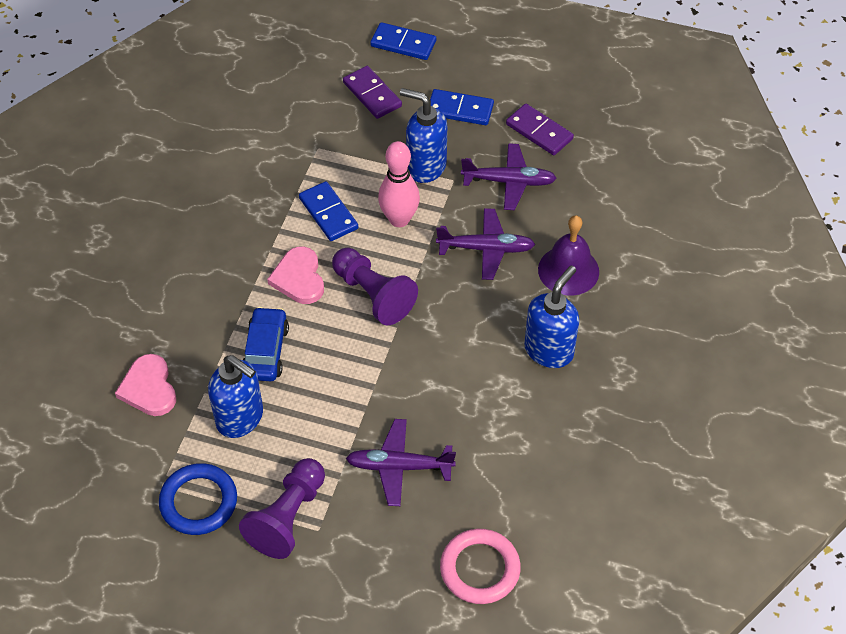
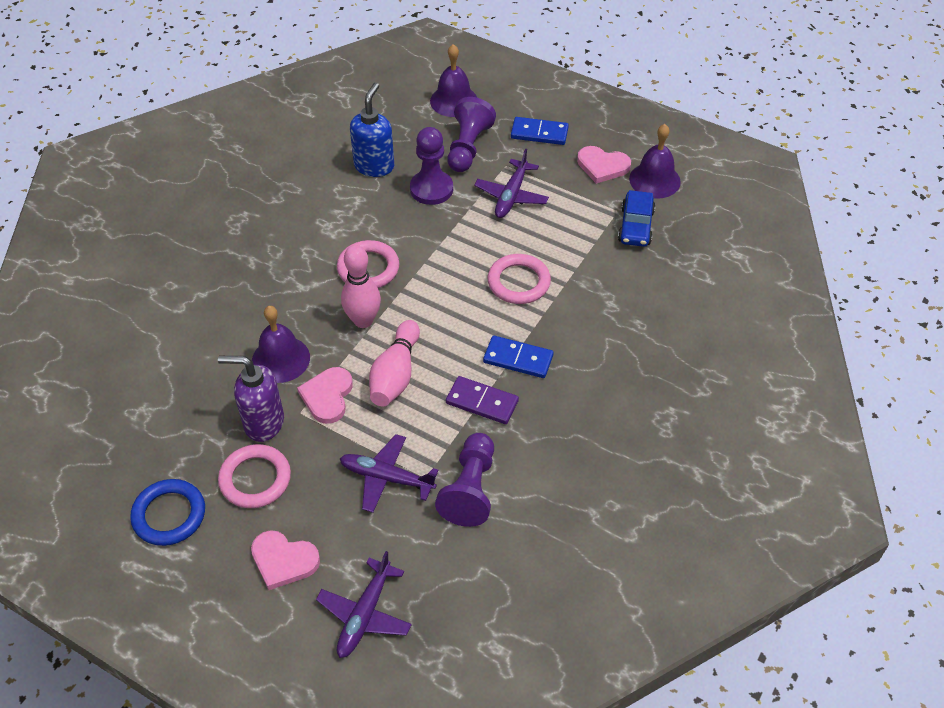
blue domino: [299,181,358,241] [370,22,436,60] [430,89,494,125] = 3 -> [483,336,554,378] [511,117,569,145] = 2
blue soap dispenser: [208,355,263,438] [400,88,447,183] [524,266,579,368] = 3 -> [350,83,394,177] = 1
pink bowling pin: [378,141,420,227] = 1 -> [341,245,381,328] [369,320,420,406] = 2
pink heart: [115,354,176,416] [267,246,324,304] = 2 -> [251,530,320,590] [297,367,353,424] [577,146,631,184] = 3
pink ring: [440,529,521,604] = 1 -> [218,444,291,508] [337,240,399,288] [488,254,551,304] = 3
purple bell: [538,215,599,296] = 1 -> [252,306,310,383] [430,44,477,117] [629,124,681,198] = 3
purple domino: [343,66,402,119] [506,103,574,155] = 2 -> [446,376,519,424] = 1
purple pawn: [239,458,325,559] [332,248,418,325] = 2 -> [410,127,453,205] [435,433,494,527] [448,97,496,172] = 3
purple soap dispenser: none = 0 -> [218,356,284,442] = 1

